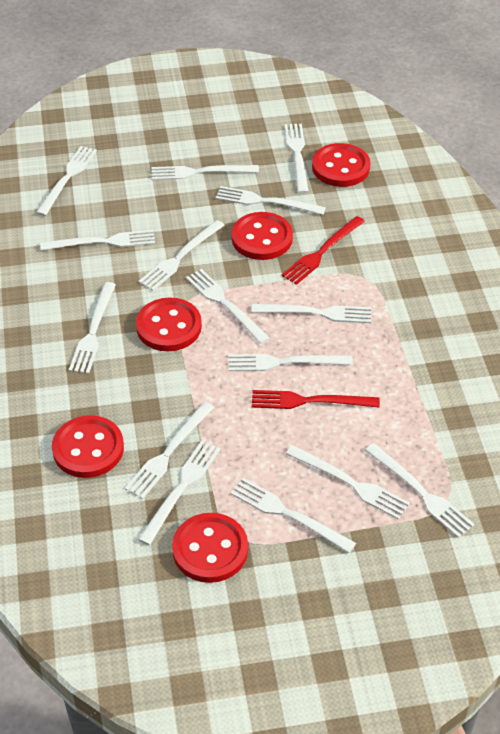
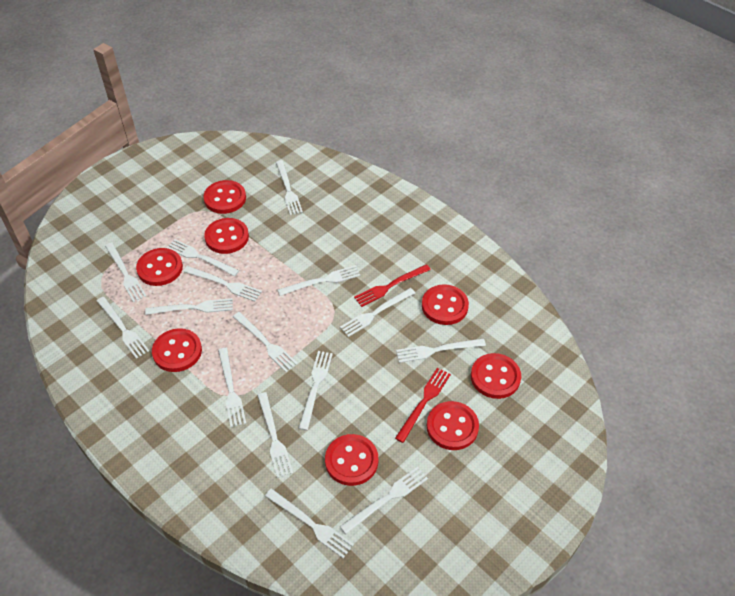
red button: [52,415,124,478] [136,297,202,351] [172,513,248,583] [231,212,293,260] [312,143,370,187] = 5 -> [136,248,183,286] [152,328,202,372] [203,180,246,214] [204,218,249,254] [325,434,378,486] [422,284,469,325] [427,401,479,450] [471,353,521,399] = 8

